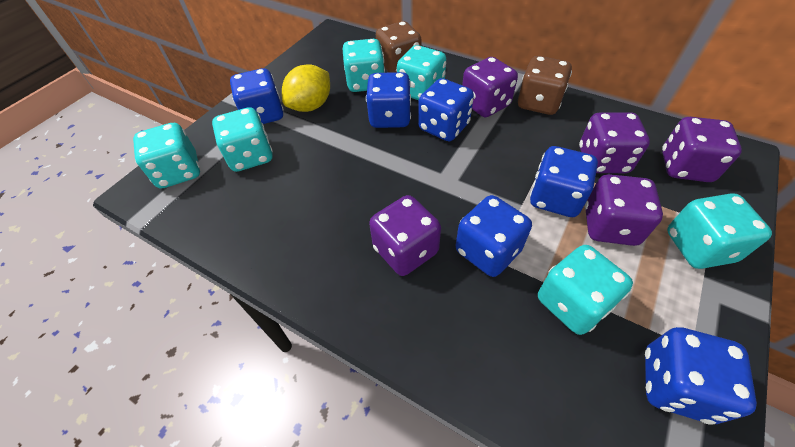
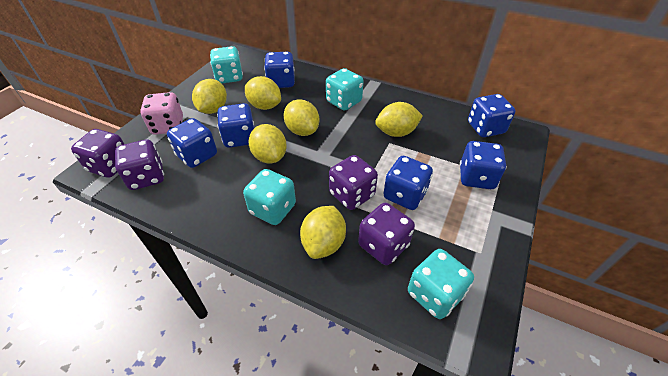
brown dice: [376,21,422,73] [518,56,572,115] = 2 -> none = 0
pink dice: none = 0 -> [140,92,183,135] = 1
purple dice: [369,195,441,276] [462,57,518,117] [579,112,650,173] [585,174,663,246] [662,117,742,182] = 5 -> [71,129,124,178] [115,140,164,190] [329,155,378,210] [358,203,415,265] = 4
turquoise dice: [133,123,200,188] [212,107,273,172] [343,39,385,92] [397,45,446,100] [538,245,633,335] [667,193,772,269] = 6 -> [210,46,243,83] [243,169,296,225] [326,68,364,111] [408,249,474,319] = 4
yellow lemon: [282,64,330,112] = 1 -> [192,79,227,114] [245,76,281,110] [249,124,287,163] [284,99,319,136] [300,206,346,259] [375,102,423,137] = 6

